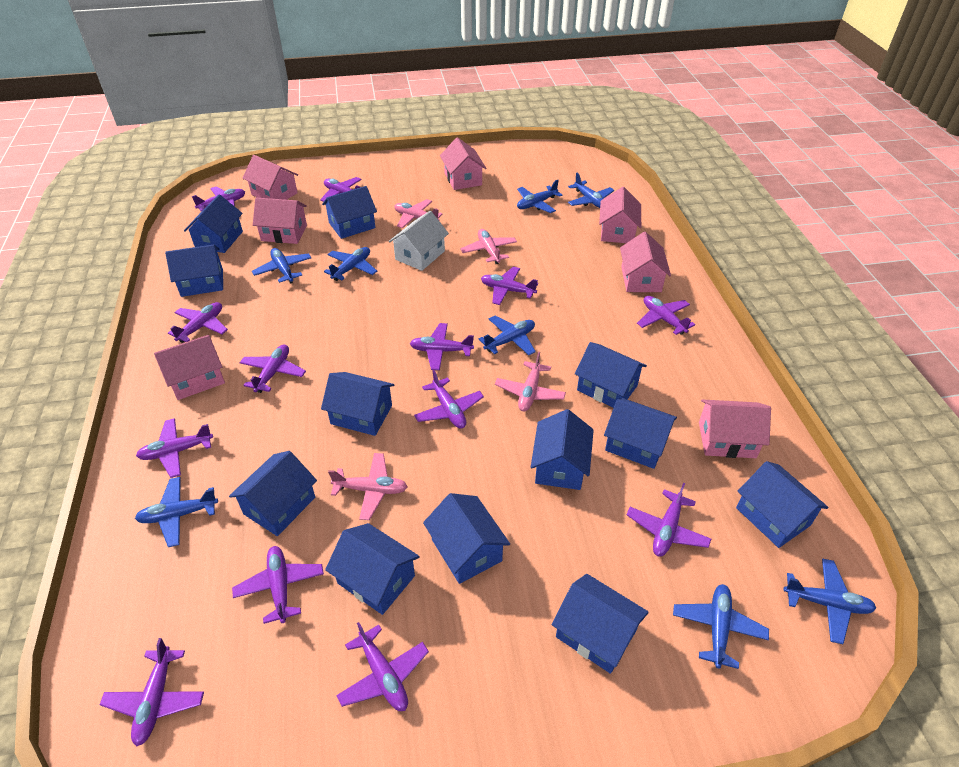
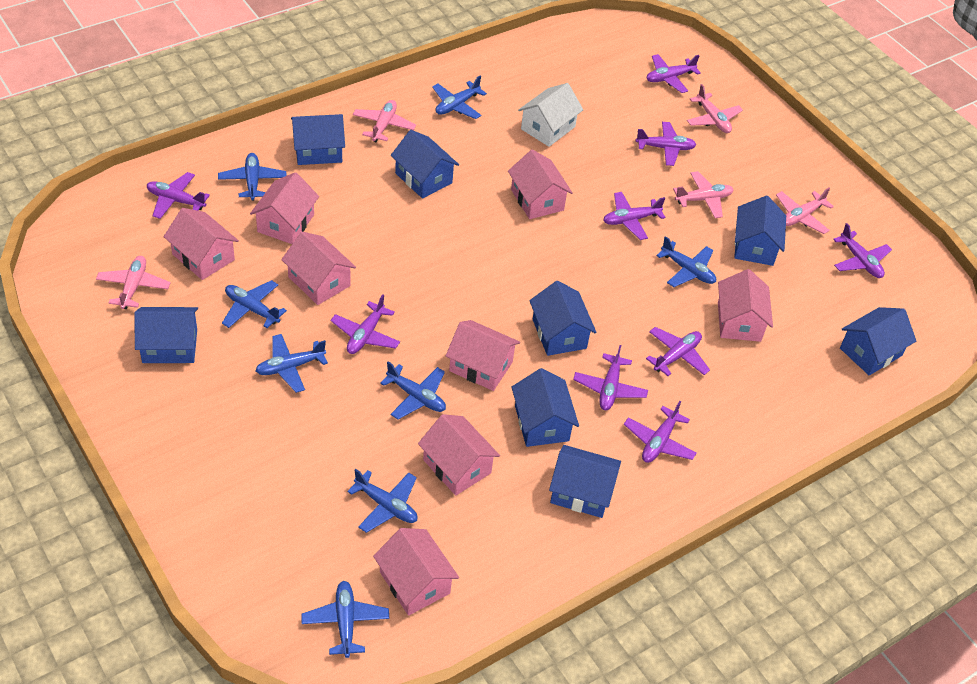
blue house: [165,244,223,297] [184,194,243,253] [229,451,317,536] [321,372,394,436] [322,186,377,239] [325,523,420,615] [423,493,510,584] [531,409,594,490] [552,574,649,674] [575,342,647,408] [604,398,677,469] [736,461,829,548] = 12 -> [134,307,198,363] [291,114,345,165] [391,130,459,198] [512,368,579,447] [529,281,596,356] [549,445,621,518] [734,195,786,266] [840,307,916,376] = 8
pink house: [154,335,225,400] [243,155,298,200] [253,198,307,244] [440,137,486,190] [599,187,641,243] [620,232,671,292] [699,399,771,458] = 7 -> [163,208,239,280] [250,172,319,244] [281,232,356,305] [373,528,459,616] [418,414,500,496] [446,320,520,391] [508,150,573,219] [718,269,773,342] = 8
pink plane: [328,453,408,520] [394,199,443,228] [460,229,517,264] [495,352,566,411] = 4 -> [96,256,171,309] [353,100,416,142] [673,171,734,218] [687,84,743,133] [776,187,834,234] = 5
purple plane: [100,638,204,746] [136,418,213,478] [168,302,228,343] [192,186,245,212] [232,546,324,624] [240,344,306,393] [320,177,362,202] [336,622,429,711] [410,323,474,370] [414,370,484,429] [481,267,538,305] [626,483,711,557] [637,296,695,335] = 13 -> [147,172,210,219] [331,294,400,354] [573,345,648,410] [603,192,666,240] [624,401,697,463] [635,122,696,166] [646,54,701,93] [646,327,710,376] [833,223,892,278] = 9

